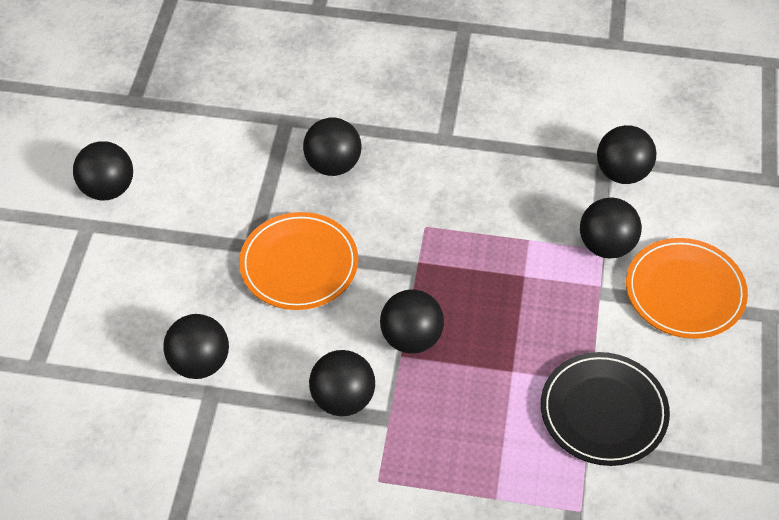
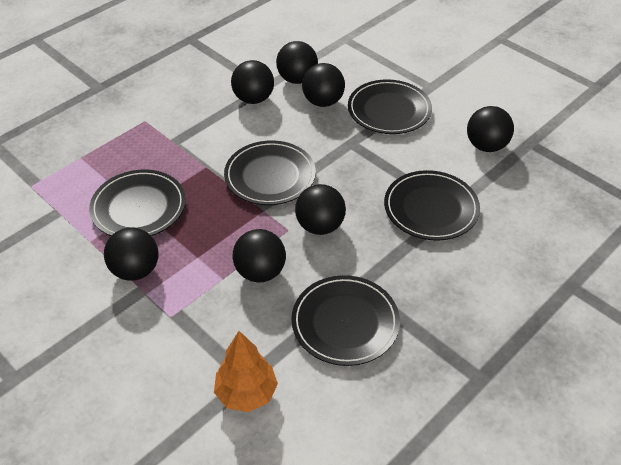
black plate: [541,352,670,466] = 1 -> [89,169,186,236] [224,140,316,205] [291,275,400,366] [348,79,432,134] [384,170,480,241] = 5
orange plate: [239,212,358,310] [626,238,748,339] = 2 -> none = 0
orange tree: none = 0 -> [214,331,278,412] = 1

